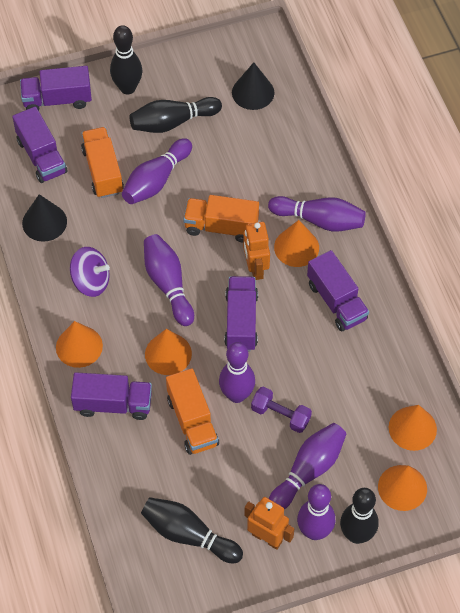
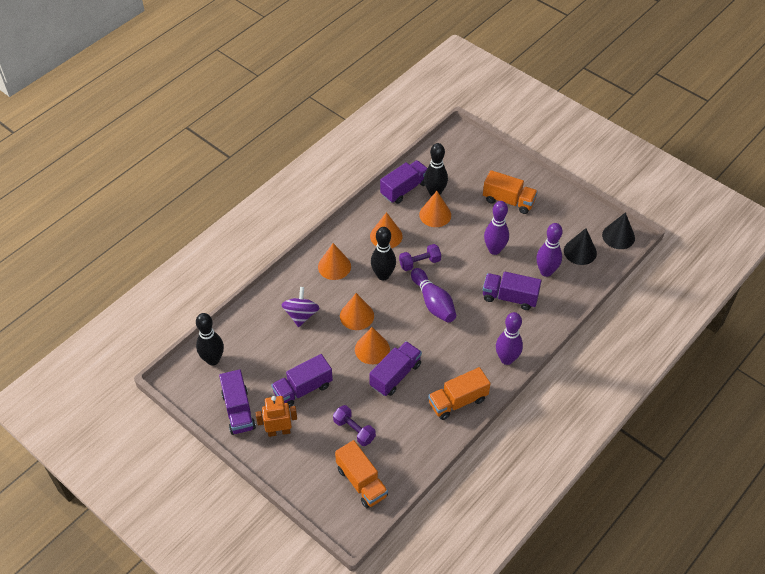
black bowling pin: [110,25,142,94] [130,97,222,133] [141,497,243,563] [340,488,378,544] = 4 -> [196,313,224,366] [371,227,396,280] [424,143,448,196] = 3
orange robot: [243,222,270,280] [244,497,294,550] = 2 -> [256,396,297,437] = 1
purple bowling pin: [122,138,192,204] [144,234,194,326] [219,342,255,403] [268,196,366,231] [269,423,347,509] [297,484,335,540] = 6 -> [411,268,456,323] [484,201,509,255] [496,312,523,365] [536,223,563,277] = 4
purple dumbbell: [251,386,312,433] = 1 -> [333,405,376,446] [399,244,441,271] = 2

